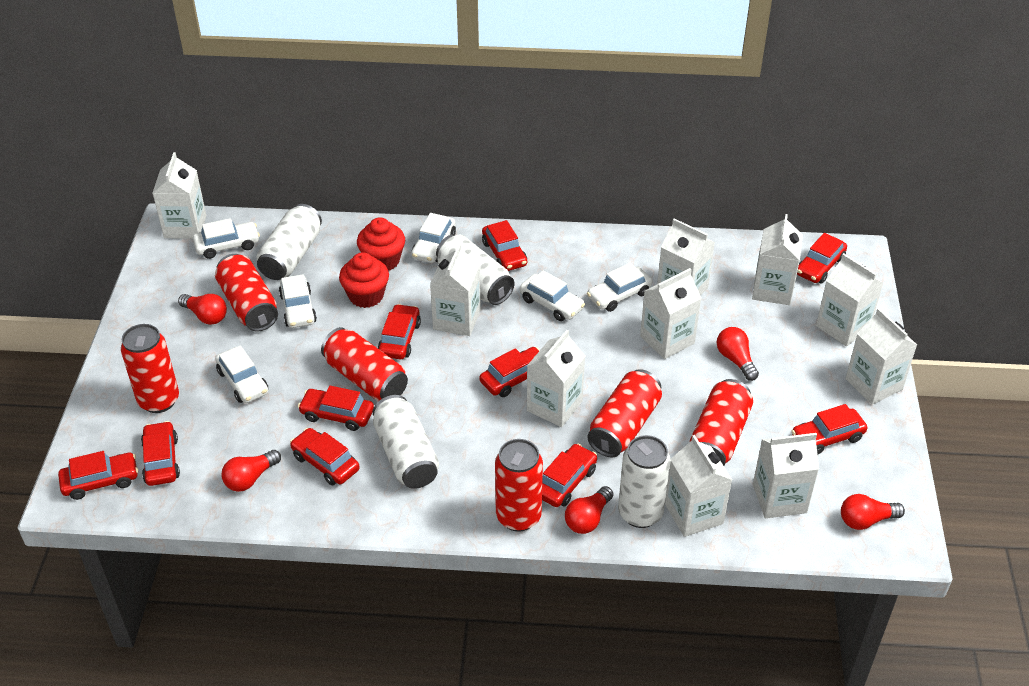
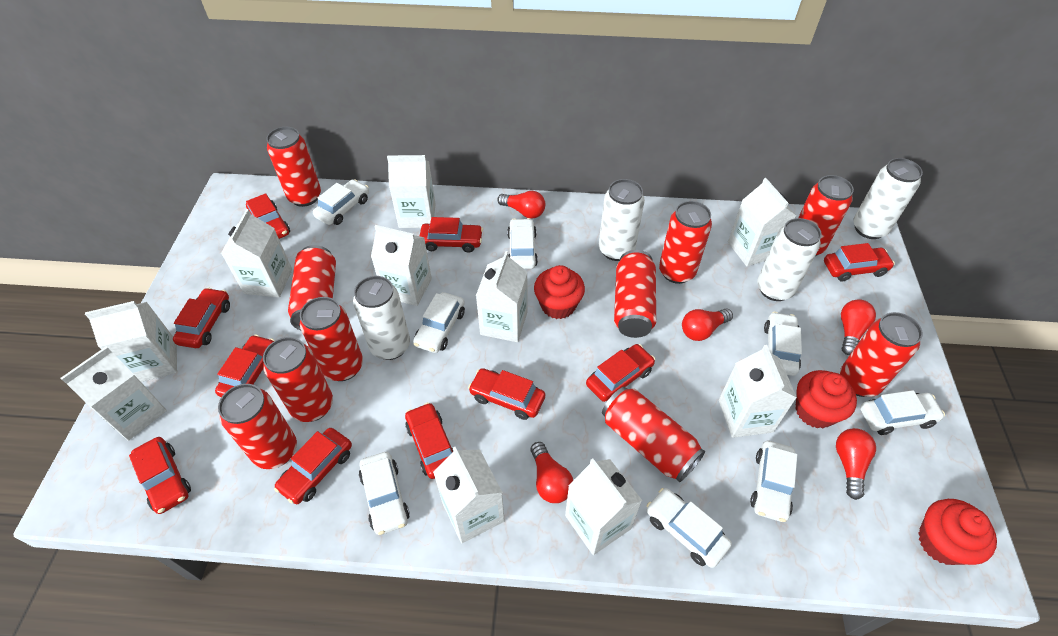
red can: [121,324,179,413] [215,254,278,331] [321,327,408,401] [495,439,543,532] [587,369,662,458] [690,379,753,466] = 6 -> [218,384,297,469] [263,337,333,422] [266,127,321,207] [288,245,336,330] [300,297,363,381] [602,387,705,482] [614,250,656,338] [659,201,712,284] [798,175,854,256] [840,312,923,397] = 10
red cupcake: [339,252,389,308] [357,217,405,270] = 2 -> [534,265,585,319] [796,370,857,429] [918,499,997,565] = 3
white car: [193,218,260,259] [215,345,268,403] [279,274,317,328] [411,213,456,263] [520,270,585,321] [587,262,653,312] = 6 -> [313,179,369,225] [359,452,410,535] [413,292,465,353] [507,218,538,269] [646,488,732,568] [750,441,797,522] [764,312,802,376] [860,390,945,435] = 8

